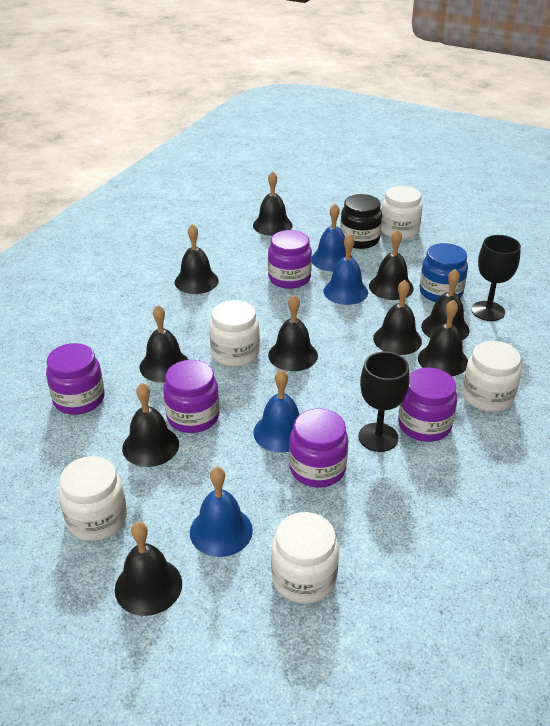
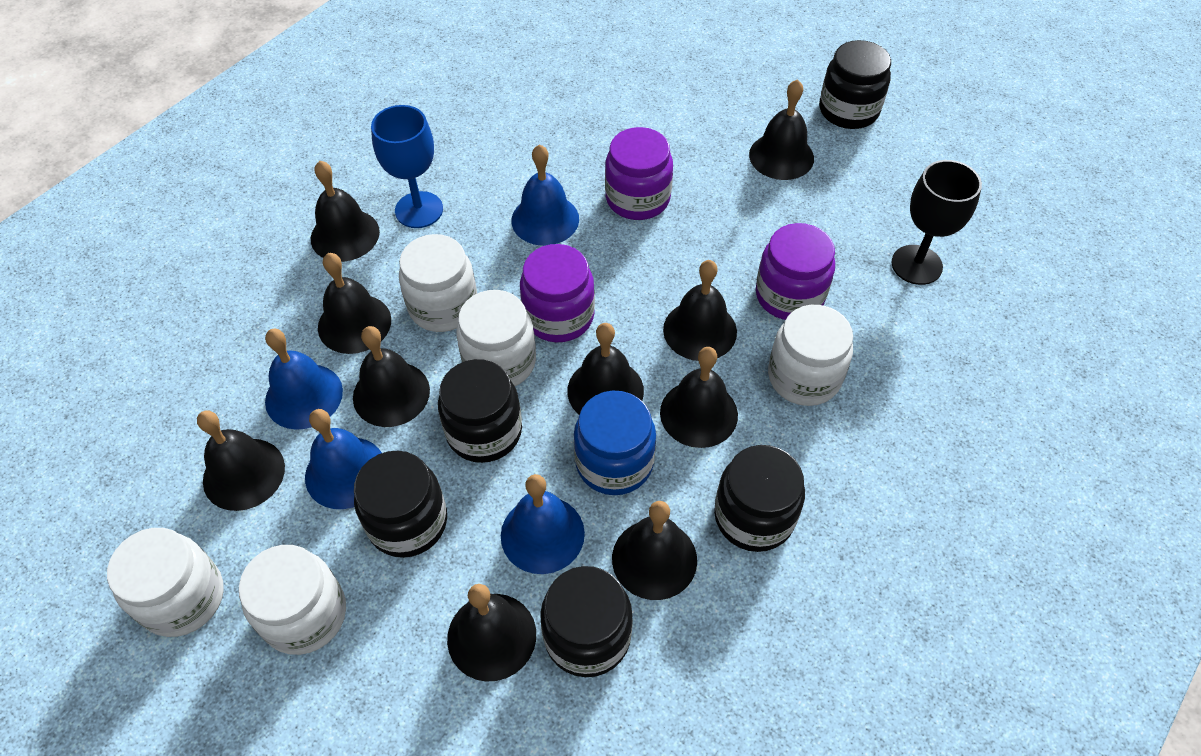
black goblet: [358,352,410,452] [471,235,521,321] = 2 -> [891,160,982,285] = 1
black jar: [340,194,382,249] = 1 -> [354,451,447,558] [438,359,522,463] [540,566,633,677] [714,445,805,552] [819,40,891,129] = 5
blue goblet: none = 0 -> [371,105,443,228] = 1
purple jar: [46,343,105,415] [163,360,219,433] [268,230,312,289] [289,408,348,488] [398,367,457,442] = 5 -> [520,244,595,342] [605,127,673,220] [756,223,835,320] = 3

